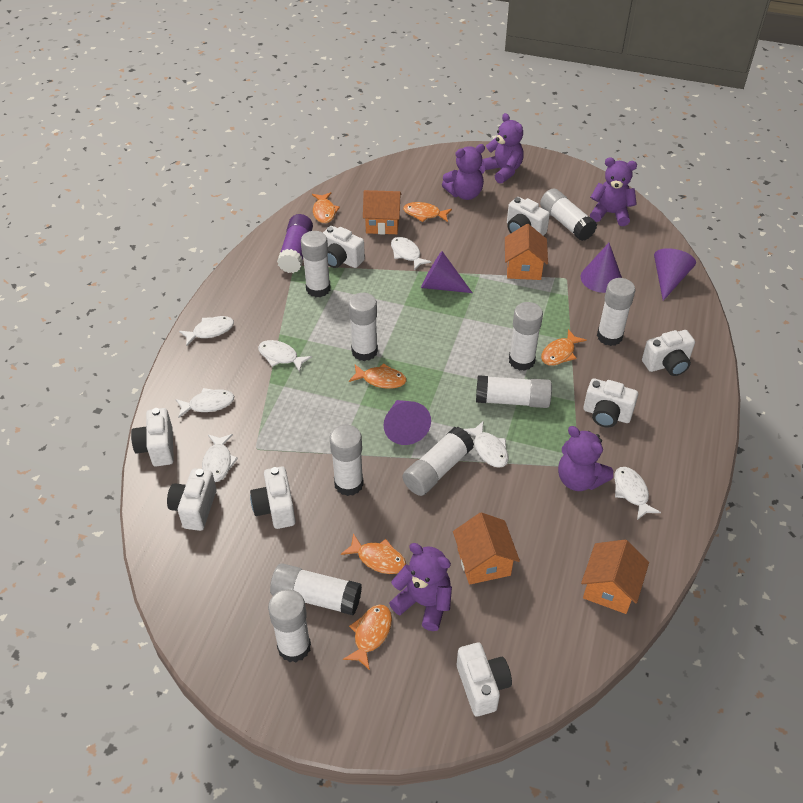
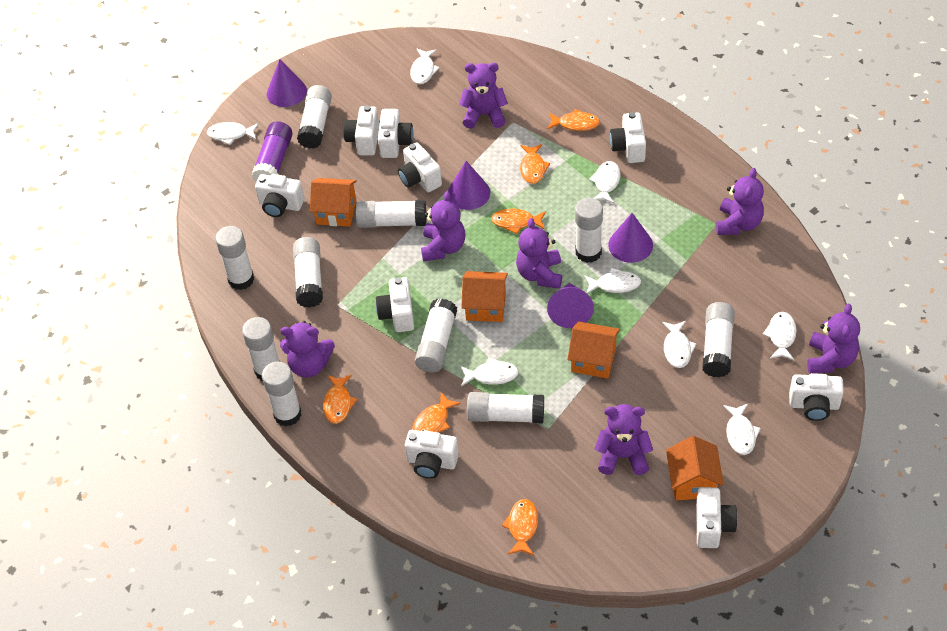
purple teddy bear: [389,543,452,631] [442,144,485,200] [482,113,524,184] [558,426,613,491] [590,157,637,226] = 5 -> [280,321,335,378] [421,191,465,262] [459,63,508,129] [516,218,562,289] [595,404,653,475] [716,168,764,235] [807,304,860,374] = 7
white camera: [131,408,174,466] [167,469,217,531] [250,466,296,529] [323,226,365,268] [457,643,512,716] [507,197,550,236] [583,378,638,428] [642,330,695,376] = 8 -> [255,174,304,217] [343,105,379,156] [376,277,414,332] [378,109,414,158] [398,142,442,192] [405,430,459,479] [610,112,646,163] [696,487,738,548] [789,373,844,421] = 9
white fish: [176,388,234,418] [179,316,234,346] [202,434,238,482] [258,340,312,372] [391,237,432,271] [464,421,508,468] [614,467,661,520] = 7 -> [207,122,259,145] [410,49,440,84] [460,358,519,386] [584,268,641,294] [589,161,621,203] [662,321,697,368] [723,404,761,455] [762,312,796,360] = 8

